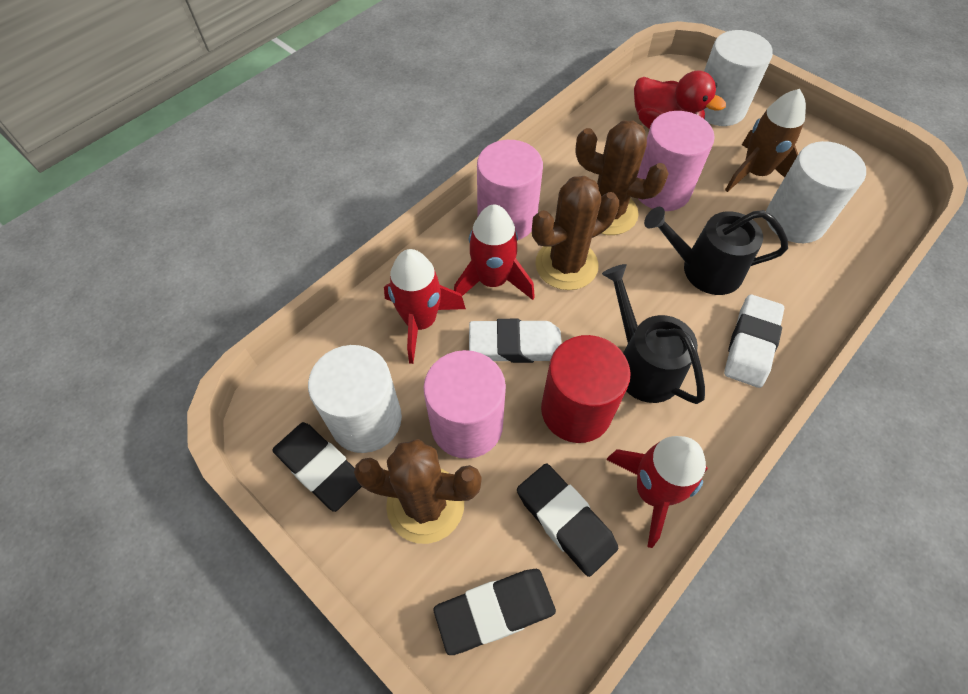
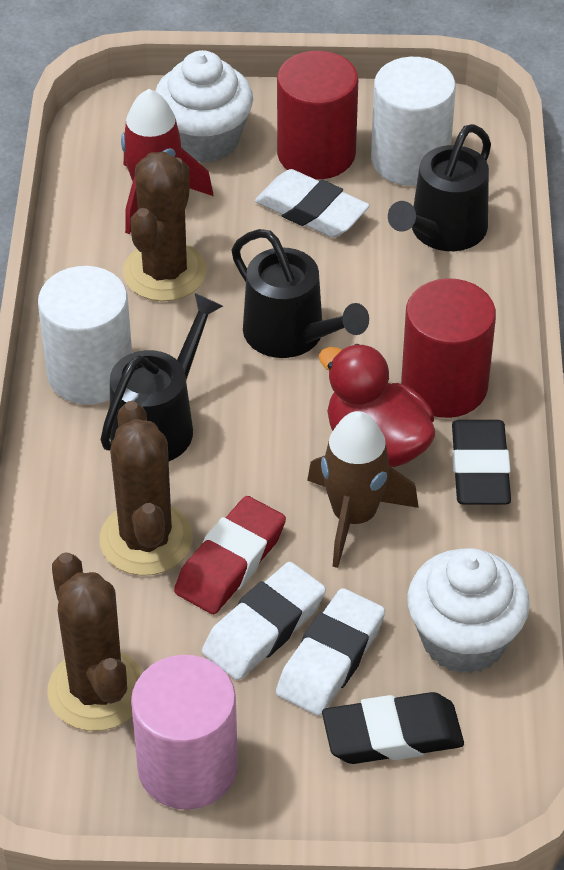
black eraser: [273,422,362,512] [434,569,556,655] [517,464,618,577] = 3 -> [322,692,464,764] [452,420,511,505] = 2
black watering can: [602,264,705,404] [644,207,788,295] = 2 -> [100,293,223,461] [232,229,369,358] [388,124,491,251] = 3
pink cylinder: [423,350,506,459] [477,140,543,240] [637,111,715,211] = 3 -> [131,655,238,810] = 1
red cylinder: [541,335,631,443] = 1 -> [277,51,358,180] [401,278,496,418] = 2
red eraser: none = 0 -> [174,496,286,614] = 1
red rocket: [384,249,466,364] [454,204,535,300] [606,436,708,548] = 3 -> [121,89,213,234] = 1
white cupcake: none = 0 -> [155,50,253,163] [407,548,530,674] = 2
white cylinder: [308,345,402,453] [704,30,773,126] [766,141,866,243] = 3 -> [38,266,132,405] [371,57,456,186] = 2
white eraser: [469,319,562,363] [724,294,784,388] = 2 -> [202,562,326,680] [255,169,370,238] [276,588,385,716] = 3

